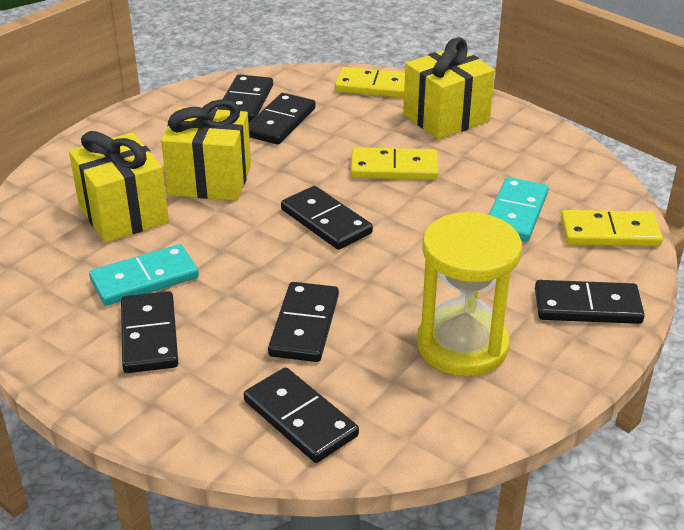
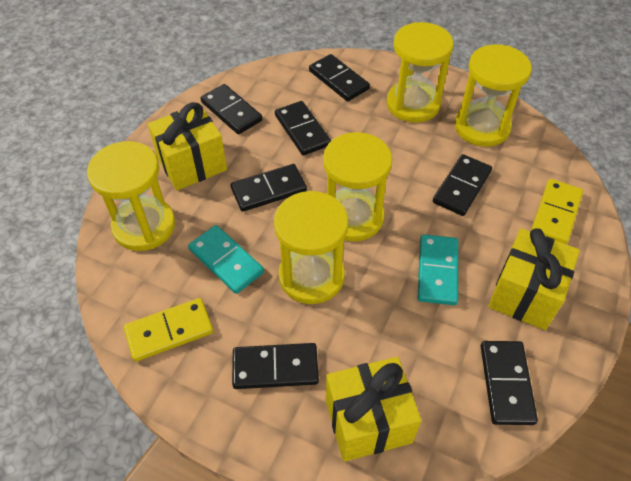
yellow domino: [335,67,405,98] [351,147,439,180] [561,210,663,246] = 3 -> [124,298,213,362] [531,179,583,244] = 2
yellow hourglass: [417,212,522,376] = 1 -> [87,141,175,251] [274,191,348,304] [323,132,392,241] [387,22,454,123] [455,45,532,147] = 5

